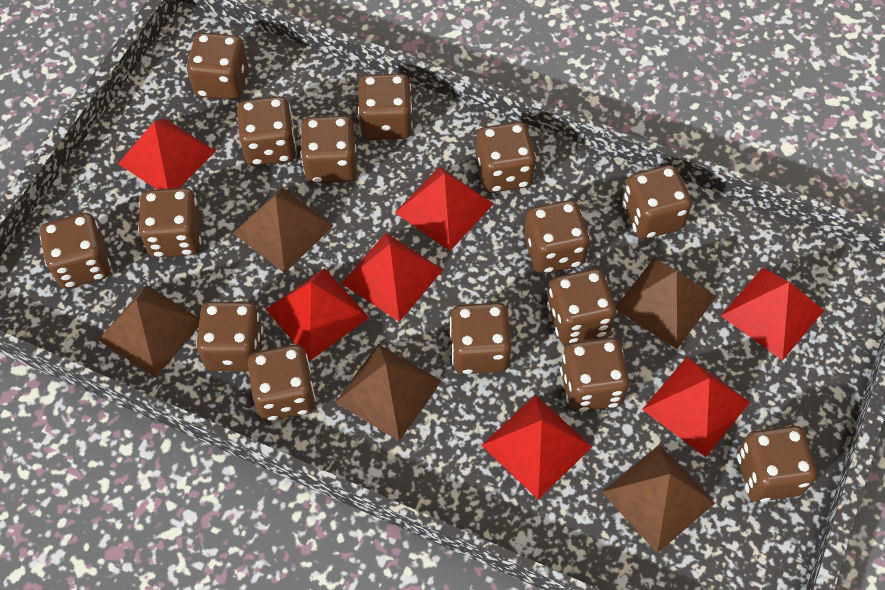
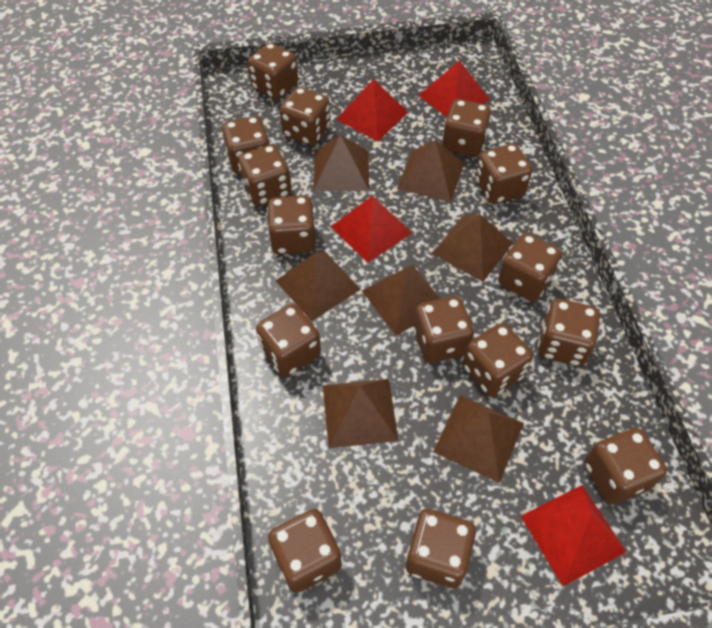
brown pyramid: [98,285,200,378] [233,188,334,273] [335,344,441,441] [602,444,715,553] [616,258,717,349] = 5 -> [276,251,361,322] [313,135,369,191] [323,379,398,448] [362,264,441,335] [397,140,464,202] [432,214,513,282] [433,395,524,483] = 7
red pyramid: [118,118,216,189] [266,268,369,361] [341,233,443,322] [395,167,494,251] [481,395,592,499] [642,357,750,457] [721,268,824,361] = 7 -> [331,196,412,263] [336,79,408,141] [418,60,490,117] [521,485,626,586] = 4

